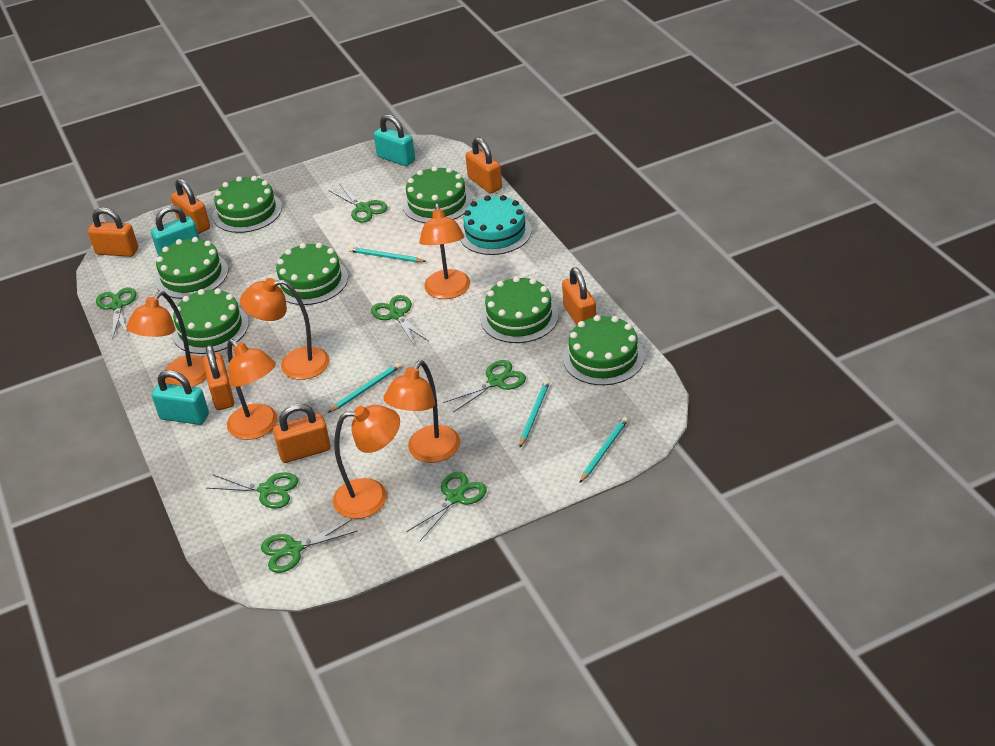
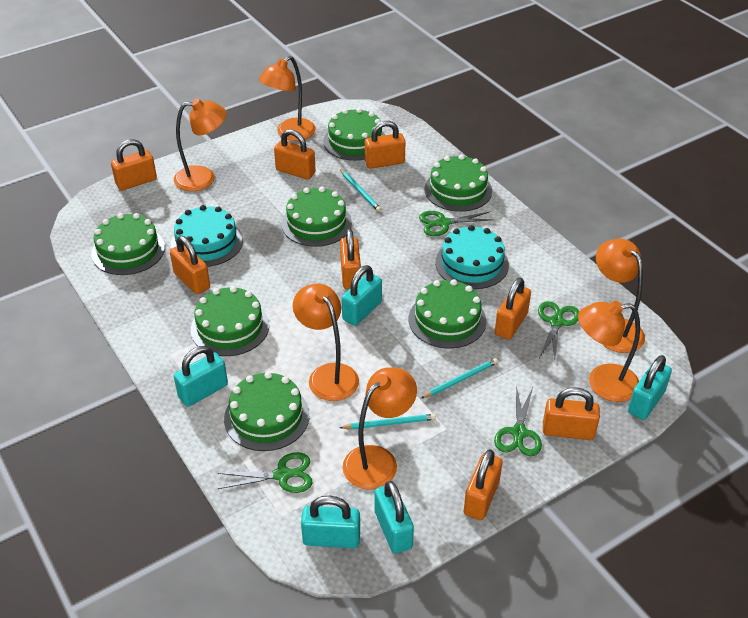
green scissors: [96,287,136,340] [207,472,298,509] [261,519,357,573] [329,184,388,223] [371,295,429,346] [406,472,487,541] [443,360,526,412] = 7 -> [217,452,313,493] [419,211,494,236] [494,385,542,456] [538,301,579,360] = 4
orange padlock: [88,207,138,257] [171,179,210,234] [203,345,234,410] [273,403,331,463] [465,137,502,193] [562,267,596,326] = 6 -> [111,139,157,190] [170,236,210,294] [274,129,316,180] [340,229,361,289] [365,121,405,169] [464,449,502,520] [495,278,531,340] [543,387,600,440] = 8
turquoise cake: [460,195,532,255] = 1 -> [171,205,243,267] [435,225,509,289] = 2
turquoise padlock: [151,205,199,255] [152,370,209,425] [374,114,415,166] = 3 -> [174,346,228,407] [301,496,360,548] [342,265,382,326] [375,481,414,554] [628,355,672,420] = 5
turquoise pencil: [328,363,401,413] [349,247,427,262] [520,380,550,447] [579,417,628,483] = 4 -> [340,169,381,212] [340,414,436,430] [421,358,498,398] = 3

